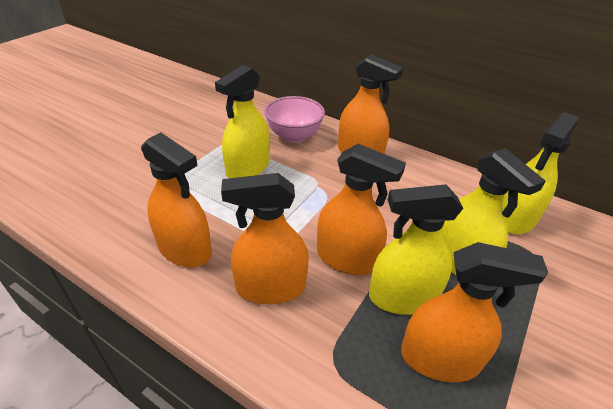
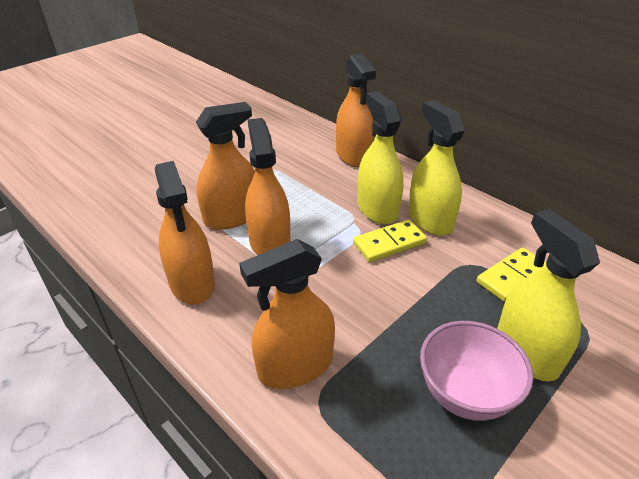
yellow domino: none = 0 -> [353,220,427,262] [477,248,546,302] = 2
yellow spray bottle: [215,65,270,178] [369,184,463,315] [441,148,546,275] [503,112,579,234] = 4 -> [358,91,404,224] [408,100,465,236] [497,209,600,381] = 3

